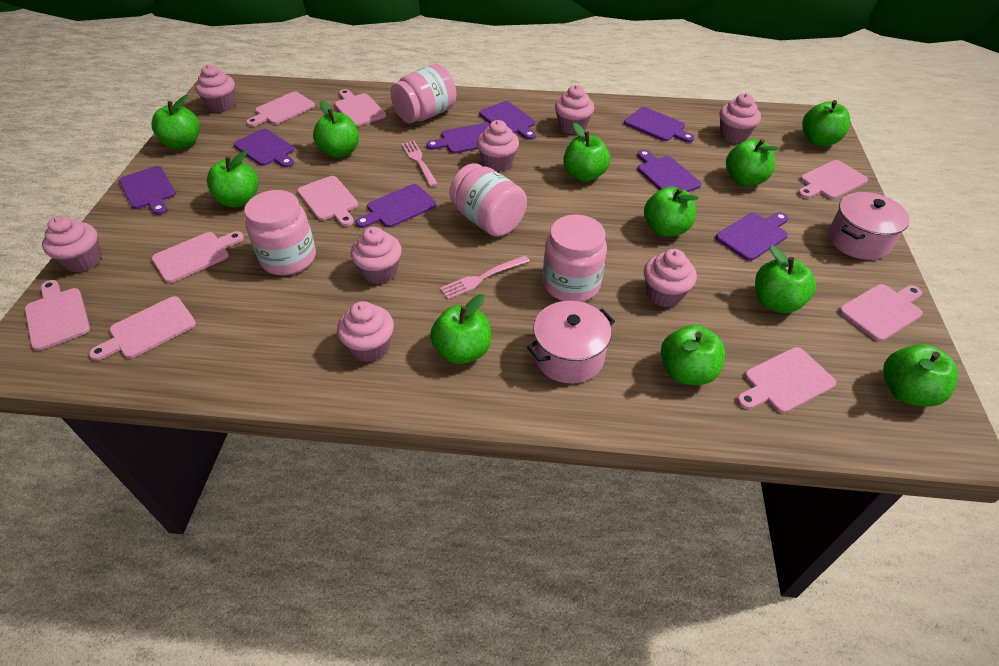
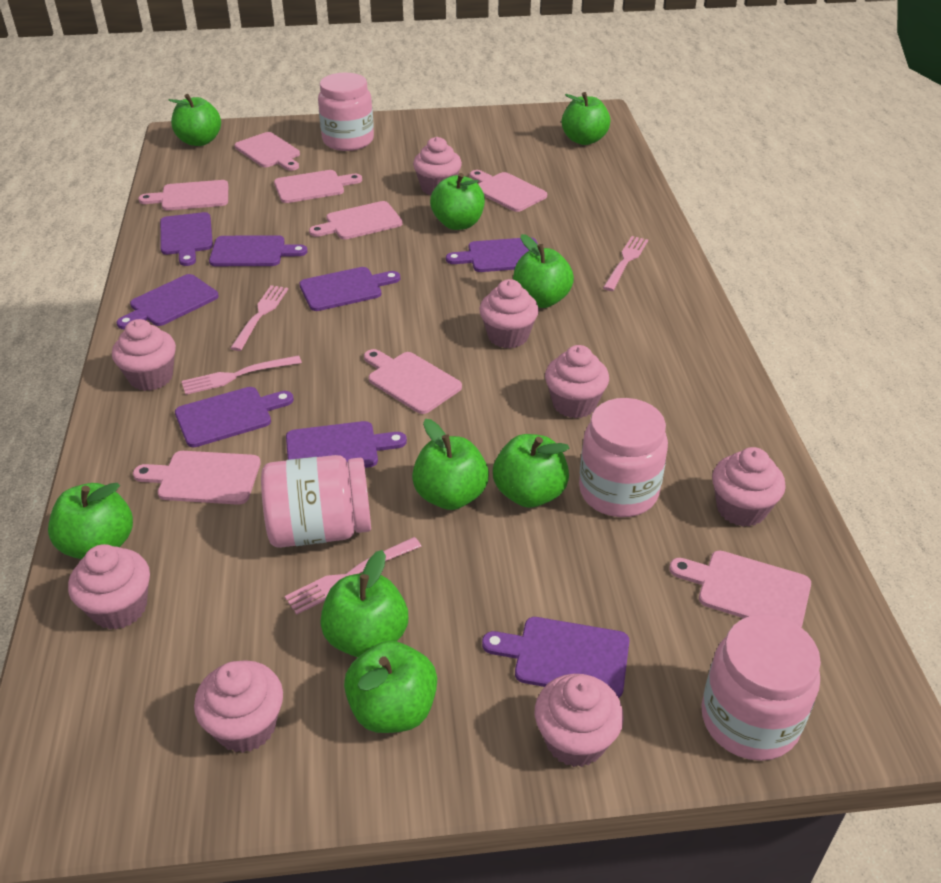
green apple: [151,95,200,149] [207,150,259,207] [313,100,359,158] [430,294,491,364] [563,123,610,182] [644,186,699,237] [661,325,725,385] [726,139,780,186] [755,245,816,313] [802,100,850,146] [883,344,958,407] = 11 -> [48,483,133,559] [168,94,221,146] [320,550,408,657] [344,641,437,733] [412,419,489,510] [430,173,485,230] [493,434,569,508] [513,234,574,308] [562,92,610,145] = 9
pink cutting board: [25,280,90,351] [89,296,196,361] [152,231,244,283] [246,92,315,127] [297,176,358,226] [335,89,386,127] [737,347,836,413] [798,160,868,199] [839,284,923,341] = 9 -> [133,451,261,505] [138,180,228,210] [235,132,300,171] [274,170,362,203] [309,201,403,240] [364,349,462,414] [470,170,547,212] [669,550,811,627] = 8
pink fork: [401,141,438,187] [440,255,530,299] = 2 -> [182,355,302,395] [230,285,288,351] [285,537,422,615] [603,236,648,291] = 4
pink pot: [527,301,615,384] [828,192,910,260] = 2 -> none = 0

